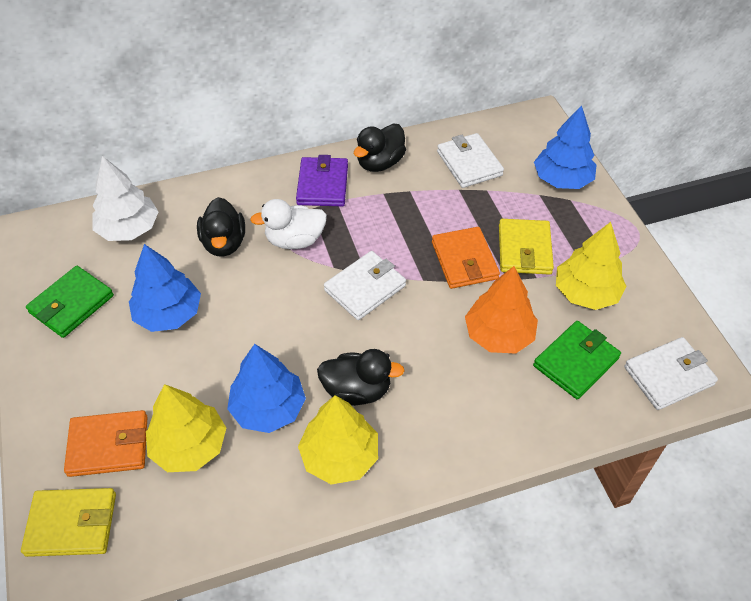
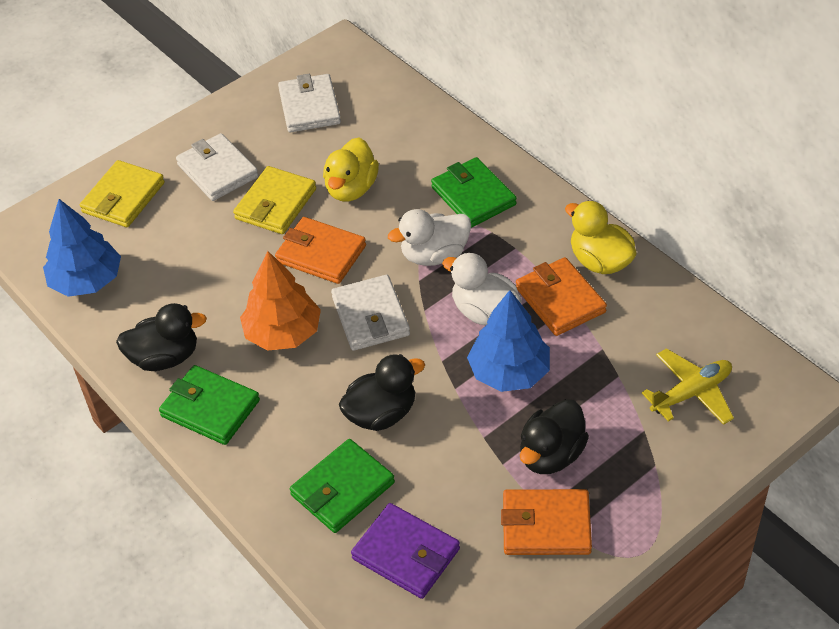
blue tree: [129,244,201,332] [227,344,306,433] [534,105,597,189] = 3 -> [43,199,121,297] [467,290,550,392] = 2
green wallet: [26,266,114,338] [533,321,621,399] = 2 -> [159,365,260,445] [290,439,395,533] [431,157,517,228] = 3
orange wallet: [64,410,147,477] [432,227,500,289] = 2 -> [275,217,366,284] [501,489,592,555] [516,257,607,336] = 3
white duck: [250,199,327,249] = 1 -> [388,209,471,266] [442,253,522,325] = 2
white tree: [92,156,159,241] = 1 -> none = 0
yellow duck: none = 0 -> [323,138,379,202] [565,201,636,274] = 2
yellow plane: none = 0 -> [642,348,734,425] = 1
yellow tree: [146,384,226,472] [298,395,378,484] [556,222,627,310] = 3 -> none = 0

